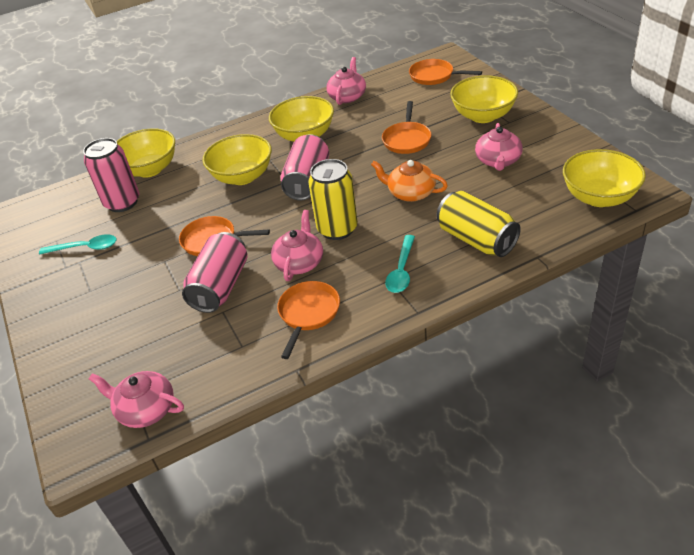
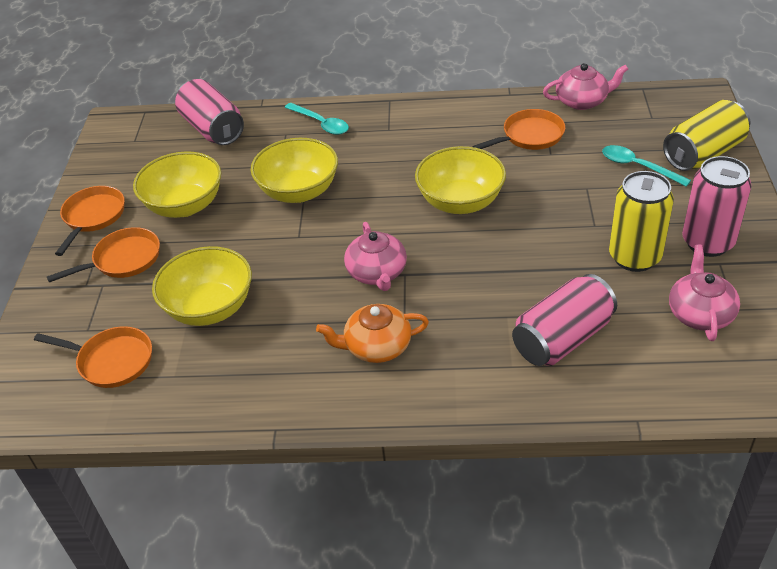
pink teapot: [89,371,184,428] [271,210,323,281] [326,57,366,105] [475,123,523,171] = 4 -> [344,222,407,291] [543,63,628,110] [669,244,740,341] = 3
yellow bowl: [116,128,175,178] [203,134,272,185] [269,96,334,142] [450,75,518,123] [563,149,646,207] = 5 -> [133,151,221,218] [152,246,252,326] [251,138,338,203] [415,146,506,214] = 4

